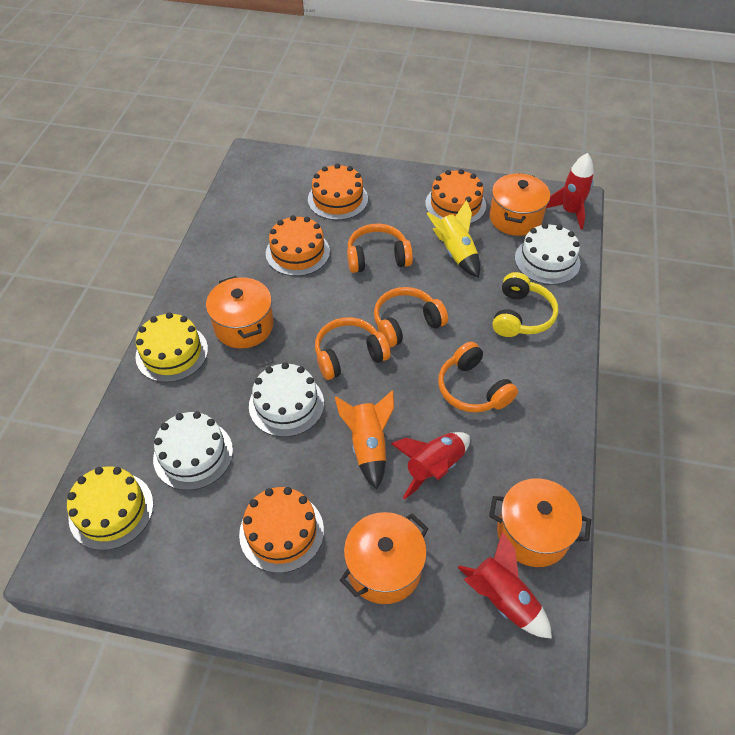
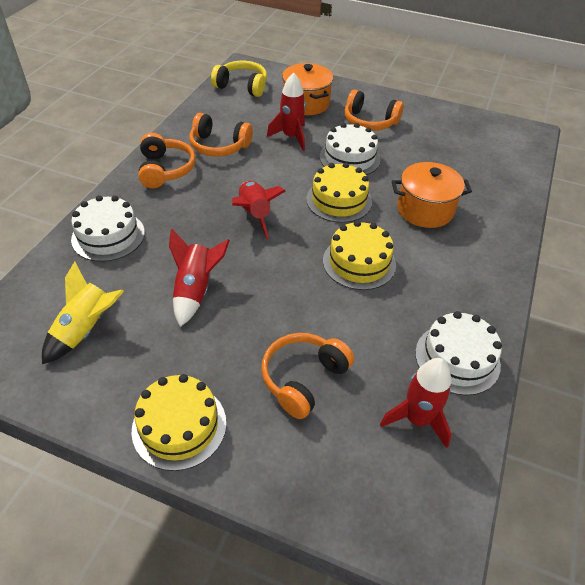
orange cake: [239,487,324,573] [266,215,330,276] [308,164,368,220] [425,169,486,224] = 4 -> none = 0
orange pot: [206,276,274,349] [340,512,429,604] [489,173,550,236] [489,478,591,567] = 4 -> [282,63,333,115] [392,162,472,228] = 2
orange rocket: [335,390,394,490] = 1 -> none = 0
red rocket: [391,432,470,499] [458,532,552,639] [546,153,594,229] = 3 -> [169,229,230,327] [232,181,286,239] [267,72,306,151] [380,358,452,448] = 4
yellow cake: [67,466,154,550] [135,312,208,382] = 2 -> [132,374,226,471] [306,163,372,223] [323,221,396,290] = 3

